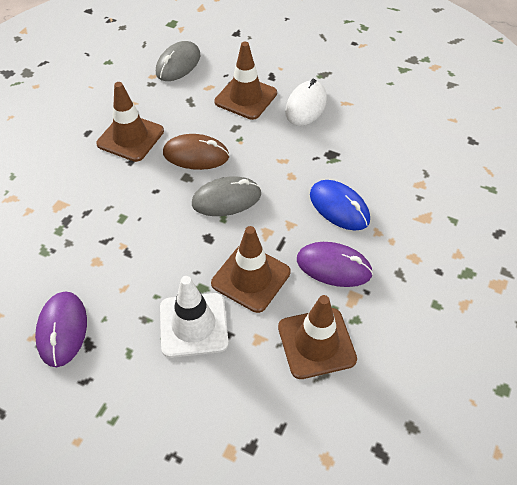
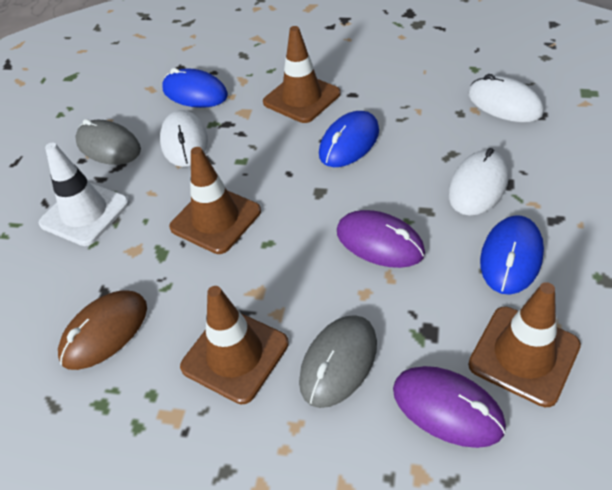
blue mouse: [310,180,370,231] = 1 -> [163,68,228,108] [319,111,379,167] [480,215,544,295] = 3
white mouse: [285,79,327,126] = 1 -> [160,110,208,167] [448,148,509,215] [468,74,544,122] = 3

